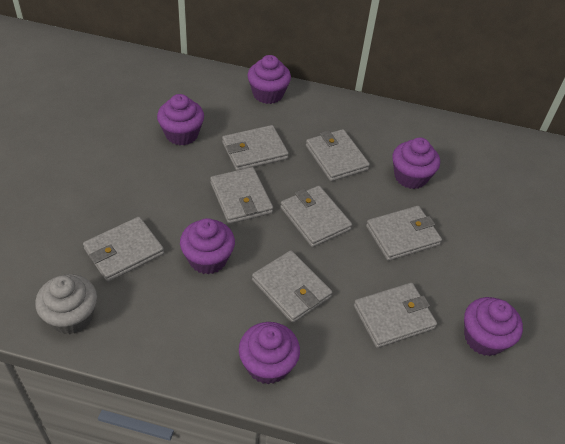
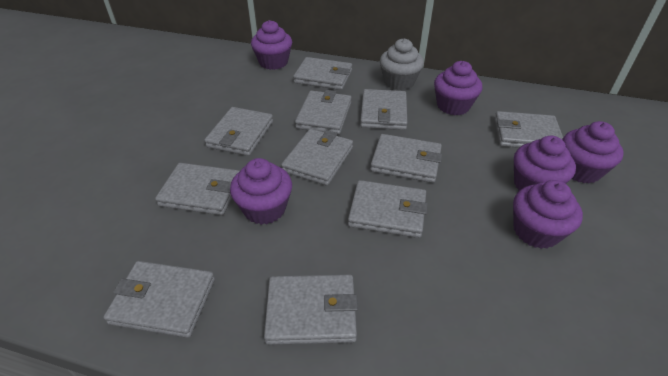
grey wallet: [83,217,164,282] [210,167,273,224] [222,125,289,171] [252,250,332,323] [280,186,352,247] [306,129,370,181] [354,283,437,348] [366,206,442,261] = 8 -> [104,261,215,338] [155,163,240,215] [204,107,273,156] [264,275,358,345] [281,129,353,186] [293,57,352,90] [295,90,351,134] [348,180,428,238] [360,89,407,130] [370,134,442,183] [494,111,563,148] = 11

